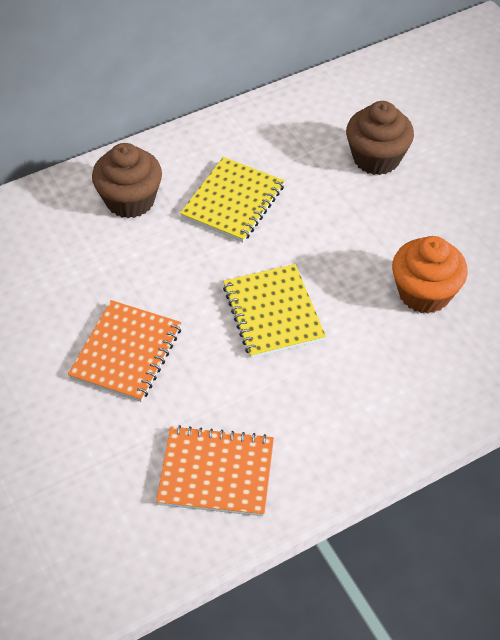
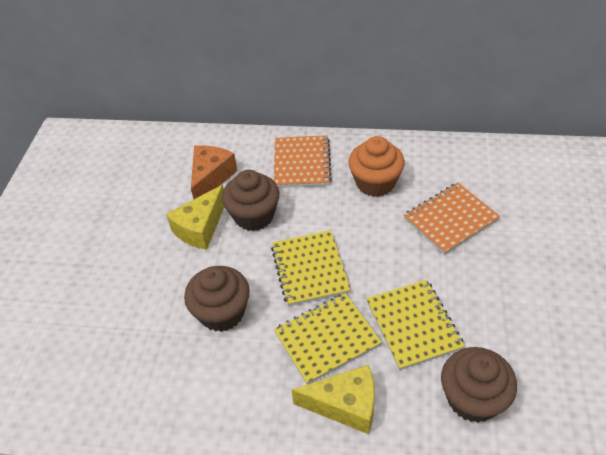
brown cupcake: [92,143,162,218] [346,101,414,175] = 2 -> [184,266,250,332] [222,170,280,231] [441,347,517,423] = 3
orange cheese: none = 0 -> [191,145,238,199] = 1
yellow cheese: none = 0 -> [166,185,224,250] [291,364,375,434] = 2
yellow notebook: [180,157,285,242] [223,264,326,358] = 2 -> [271,230,351,306] [274,293,382,384] [366,280,465,370] = 3

